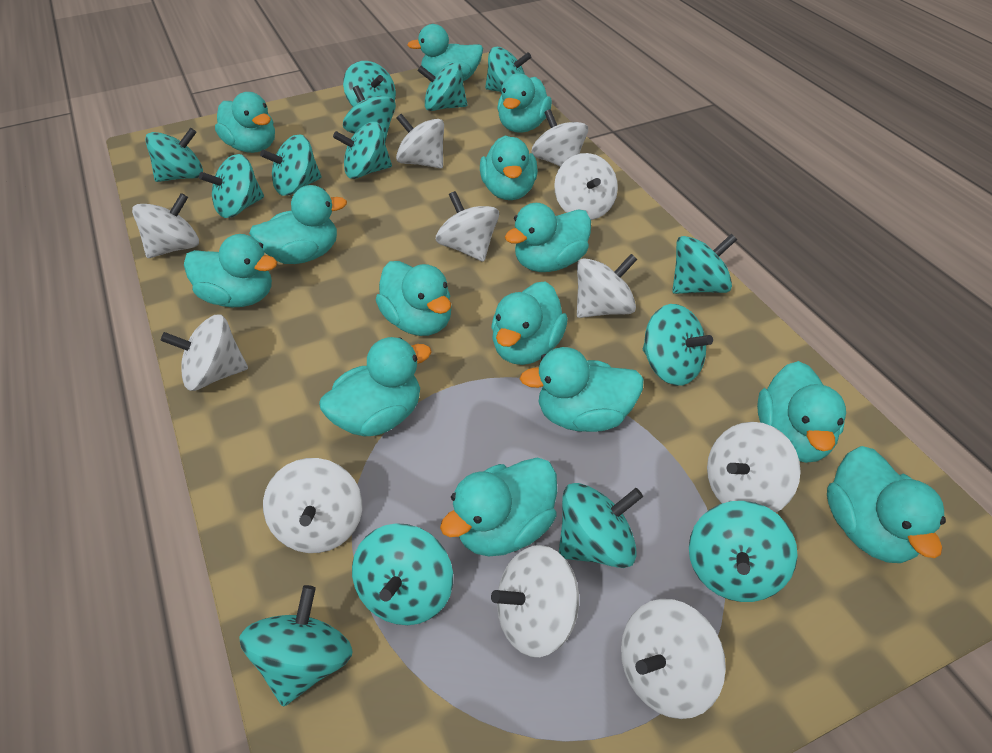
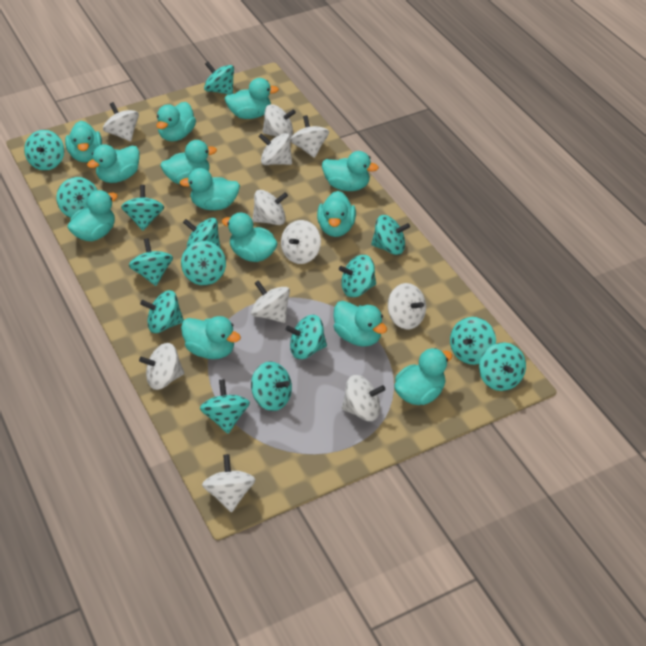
turquoise duck: [184,234,277,307] [215,92,275,153] [249,185,347,264] [319,337,431,437] [376,261,451,336] [407,24,483,81] [440,457,557,556] [480,135,538,200] [491,281,568,365] [497,73,552,133] [505,203,591,272] [520,347,644,432] [757,361,846,463] [827,446,946,563] = 14 -> [65,121,102,162] [68,190,118,241] [87,144,139,183] [156,102,196,141] [160,140,217,184] [179,168,240,210] [181,316,241,359] [222,212,278,262] [225,78,279,119] [317,191,356,237] [322,151,379,191] [333,301,387,347] [394,348,452,405] = 13
turquoise spinning top: [145,128,203,182] [199,154,264,218] [239,585,353,707] [260,134,322,196] [333,122,392,179] [343,61,396,107] [343,86,396,142] [352,523,453,625] [418,62,467,111] [485,47,531,92] [559,483,643,568] [643,304,713,386] [672,234,737,294] [689,501,798,602] = 14 -> [24,130,64,171] [56,177,97,218] [121,185,164,231] [129,238,173,286] [140,290,184,333] [181,241,226,285] [183,218,221,248] [200,379,250,434] [204,62,234,95] [251,362,292,411] [286,315,327,359] [339,255,376,297] [371,215,410,255] [450,317,496,365] [479,342,526,391] = 15

